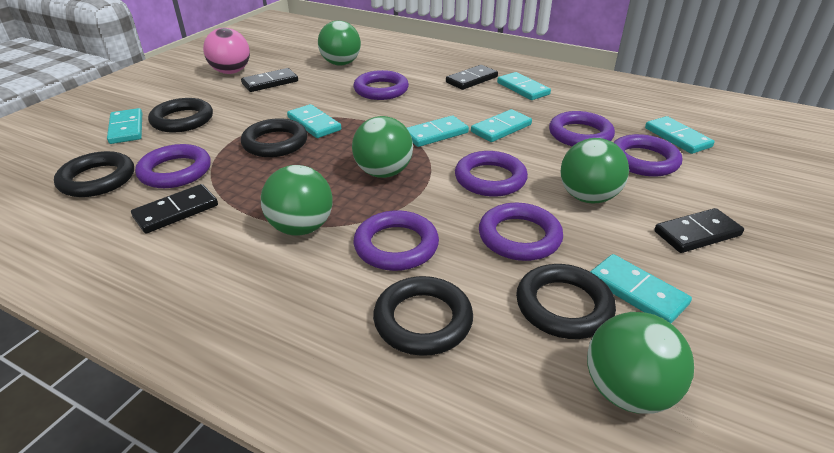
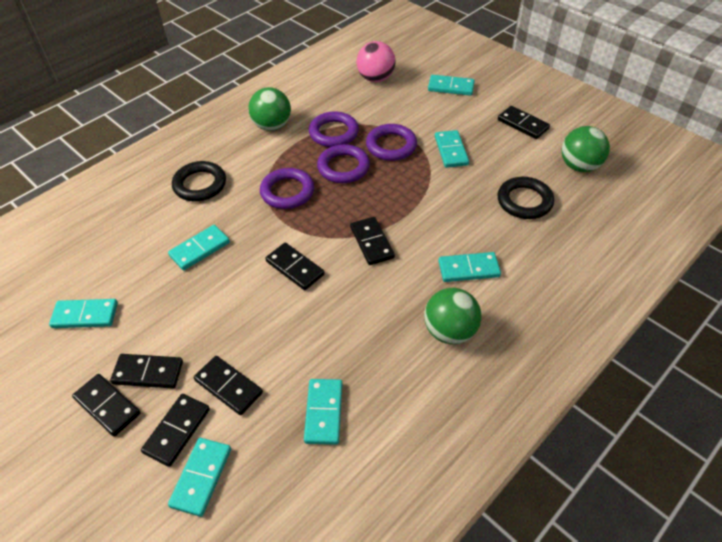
black domino: [131,184,218,233] [241,68,298,92] [446,65,498,90] [654,208,744,253] = 4 -> [72,374,141,437] [110,354,183,389] [141,394,210,467] [194,356,263,415] [265,243,325,290] [350,217,395,265] [498,106,550,139] = 7
black ring: [54,151,134,197] [148,98,213,133] [241,118,307,157] [373,276,473,356] [516,264,616,339] = 5 -> [172,161,226,201] [497,177,554,219] = 2
green ball: [261,165,333,236] [318,21,361,66] [352,116,413,178] [560,138,629,204] [587,312,694,414] = 5 -> [248,87,291,131] [424,288,482,344] [561,126,610,172] = 3
purple ring: [135,144,211,188] [353,70,409,100] [353,210,439,271] [455,151,528,197] [479,203,563,261] [549,111,615,147] [613,134,682,177] = 7 -> [260,168,314,209] [309,111,359,147] [317,144,370,183] [366,124,417,161] = 4

